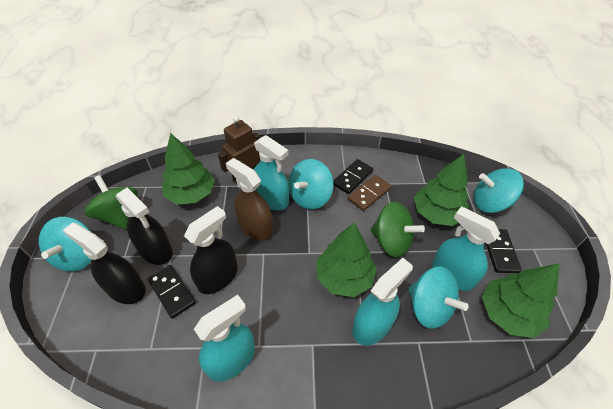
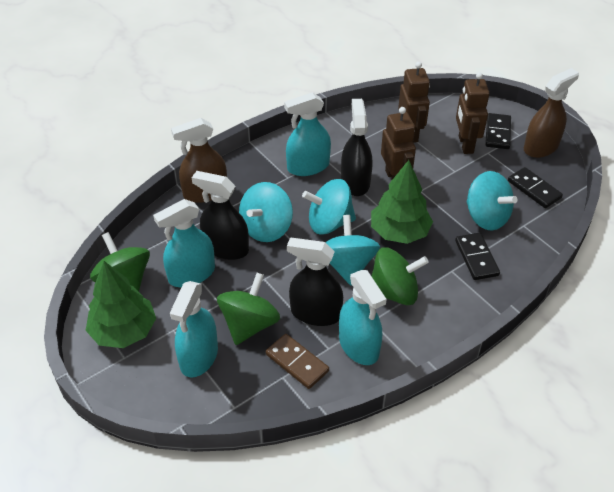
brown robot: [218,116,260,184] = 1 -> [381,107,416,181] [398,62,430,143] [456,72,490,154] = 3
brown spray bottle: [226,158,273,241] = 1 -> [171,118,227,203] [524,68,579,158] = 2
green spinning top: [84,175,138,230] [370,202,425,257] = 2 -> [90,232,150,291] [217,273,280,345] [371,248,429,305] = 3
green tree: [162,133,215,204] [316,223,377,297] [414,154,469,226] [482,264,559,338] = 4 -> [85,261,156,348] [371,160,433,244] = 2

